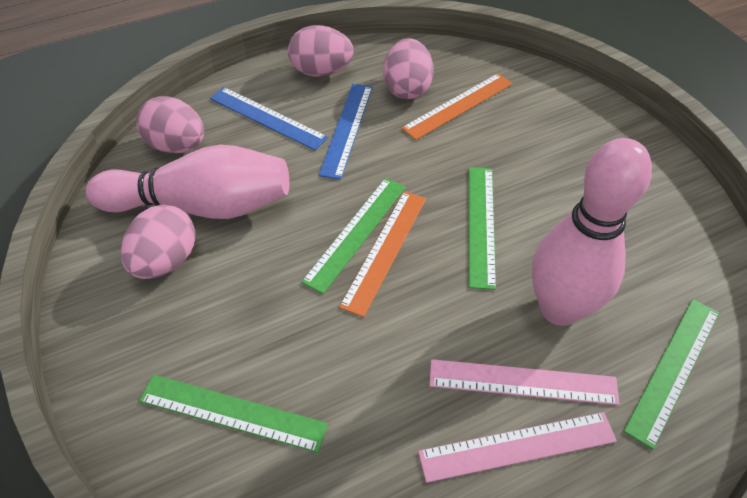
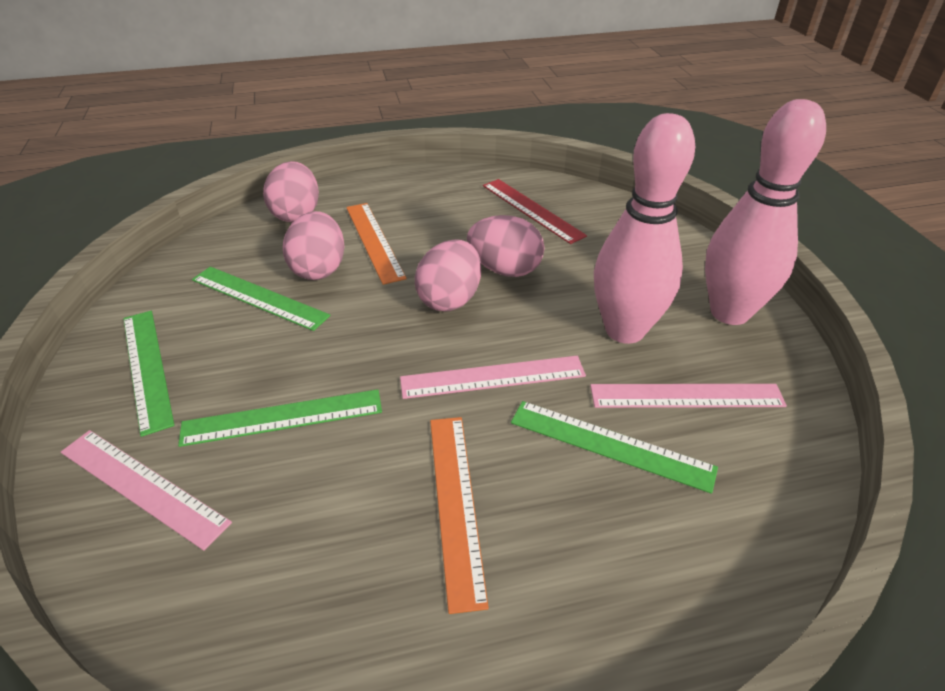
blue ruler: [210,87,328,150] [319,84,373,180] = 2 -> none = 0
pink ruler: [418,412,617,483] [429,359,620,405] = 2 -> [61,430,232,551] [400,356,586,399] [590,384,787,408] = 3
red ruler: none = 0 -> [483,179,587,244] = 1

